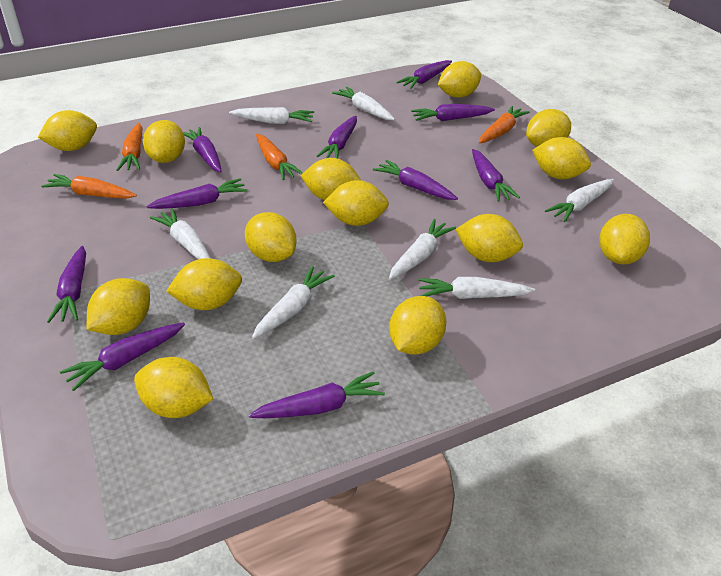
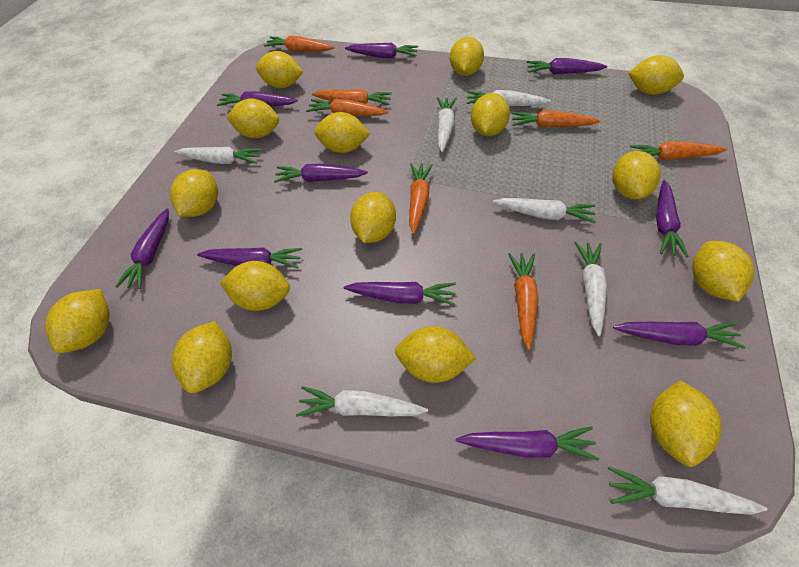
orange carrot: [42,174,137,199] [117,123,142,171] [256,134,303,180] [479,106,530,143] = 4 -> [264,36,334,51] [306,99,389,116] [312,89,392,105] [409,163,433,234] [508,253,538,350] [512,111,601,128] [630,141,727,160] = 7
yellow lemon: [38,110,97,151] [86,278,150,335] [134,357,213,418] [143,120,185,163] [166,258,242,310] [245,212,297,262] [301,158,361,200] [323,180,389,226] [389,296,446,355] [438,61,481,98] [456,214,523,262] [526,109,571,147] [532,137,591,179] [599,214,650,265] = 14 -> [45,289,110,353] [170,169,218,217] [172,321,232,393] [220,261,290,311] [226,98,279,138] [256,51,303,88] [314,112,370,153] [350,192,396,243] [395,326,476,383] [450,37,484,76] [471,93,510,136] [612,151,661,199] [628,55,684,95] [650,380,722,467] [692,241,754,302] = 15

